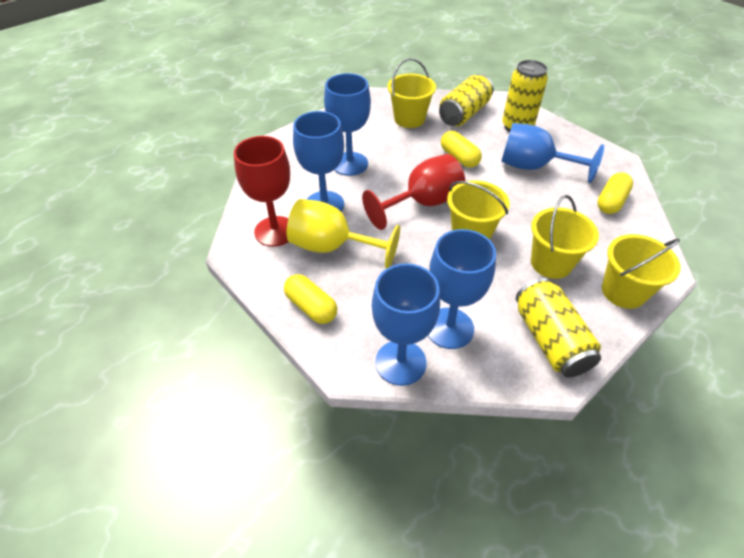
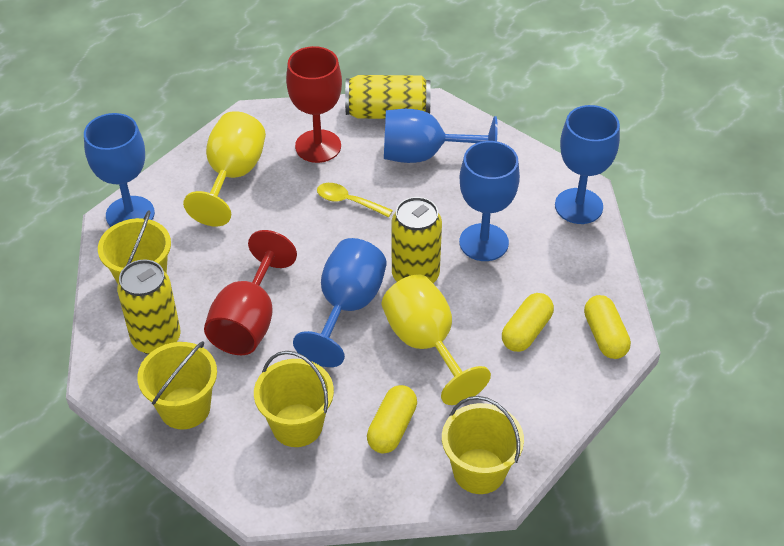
yellow goblet: [287,199,400,269] = 1 -> [183,111,266,226] [382,274,491,405] = 2
yellow spoon: none = 0 -> [317,183,393,217] = 1

